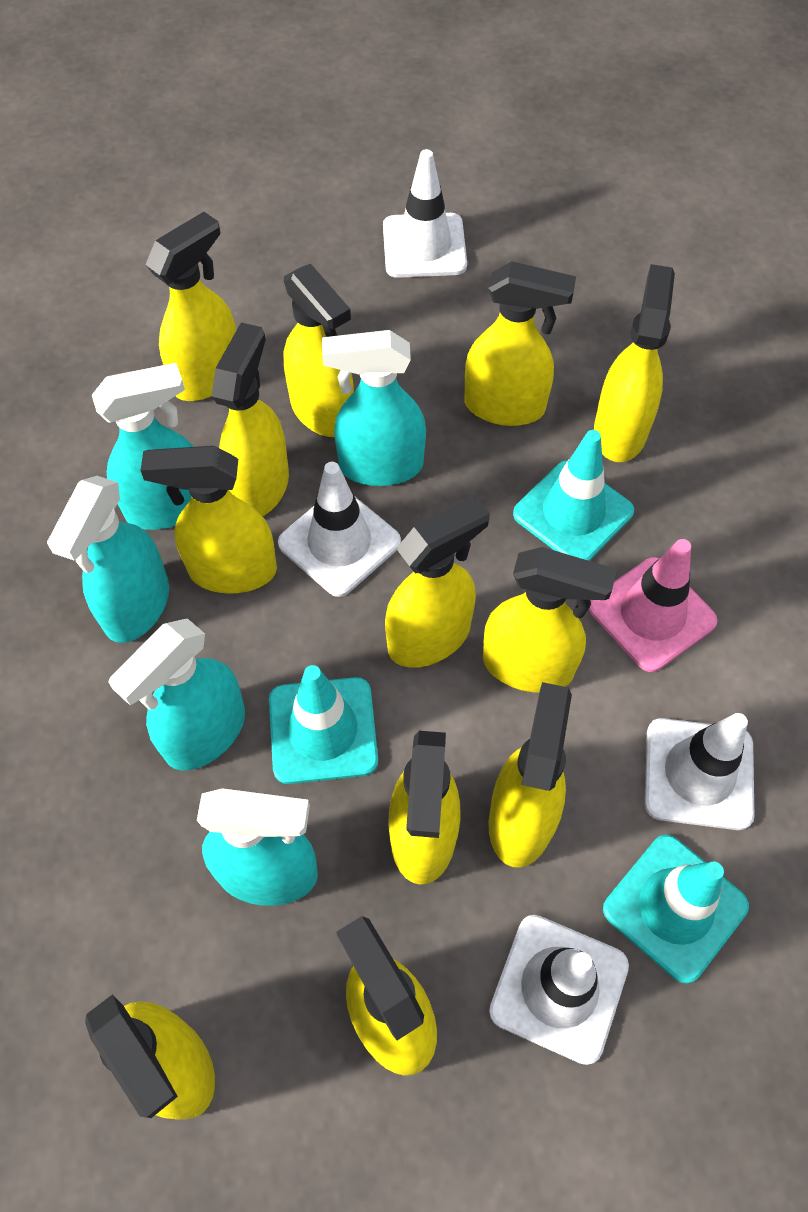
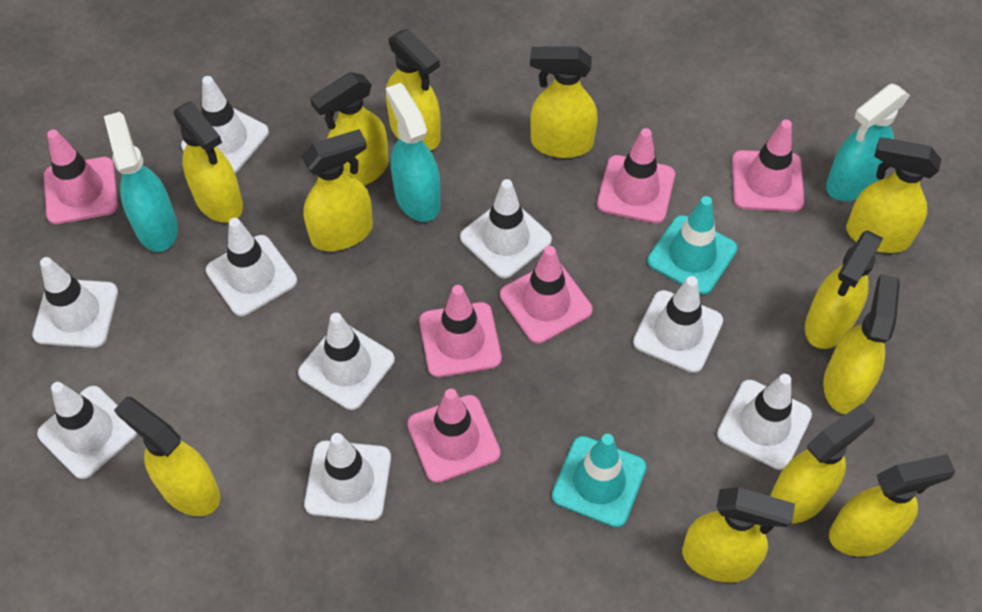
pink traffic cone: [589,539,718,672] = 1 -> [44,129,118,224] [407,389,500,483] [419,285,501,377] [500,246,592,344] [597,128,675,224] [732,120,804,212] = 6
turquoise spray bottle: [47,476,169,643] [92,363,194,530] [108,618,245,770] [197,788,318,906] [322,330,426,486] = 5 -> [104,112,178,252] [386,83,441,222] [826,84,910,201] = 3
turquoise traffic cone: [269,665,378,784] [513,430,634,561] [603,834,749,984] = 3 -> [552,434,646,528] [647,196,737,295] = 2
white traffic cone: [278,462,401,597] [383,149,467,278] [489,915,629,1065] [645,713,755,830] = 4 -> [32,257,118,348] [37,382,138,479] [181,76,269,173] [206,218,297,316] [298,313,395,410] [304,433,391,521] [460,179,552,278] [633,276,723,373] [717,374,812,470] = 9

